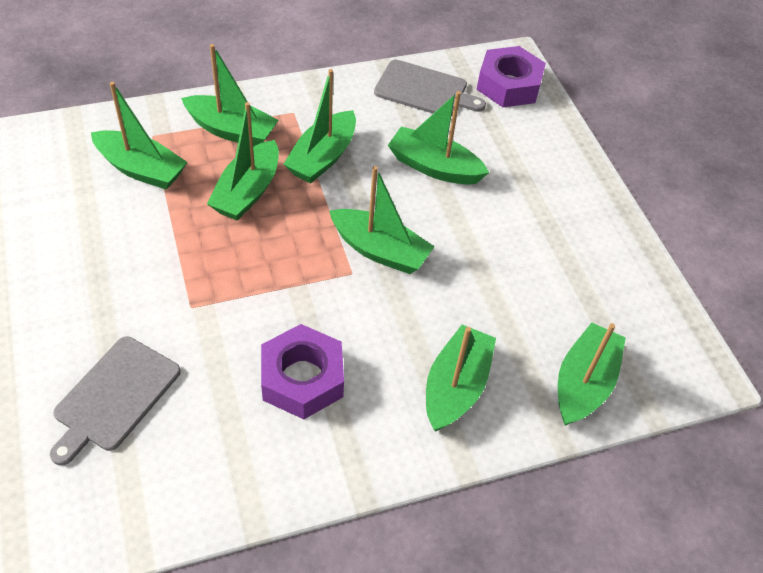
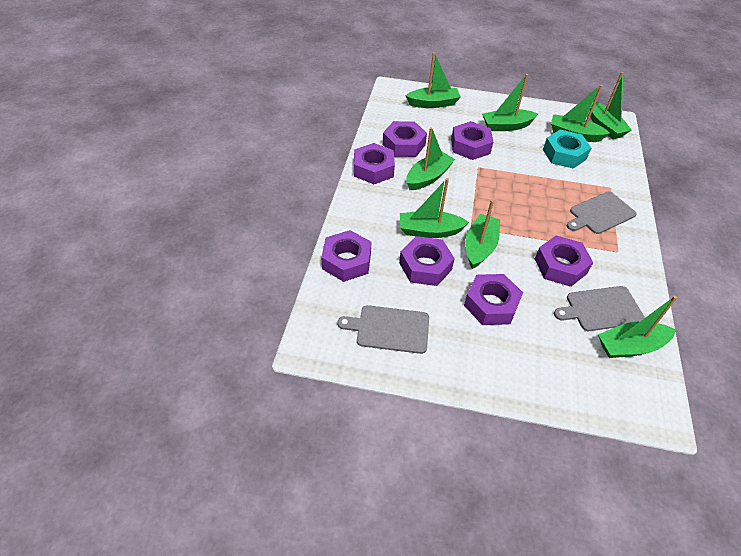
grey cutting board: [50,336,181,465] [374,59,486,116] = 2 -> [338,305,429,354] [554,286,645,331] [566,192,637,234] = 3
purple nut: [261,324,344,419] [477,46,546,107] = 2 -> [321,230,371,282] [354,143,395,184] [382,121,427,157] [399,236,455,286] [451,121,493,160] [464,274,523,325] [535,236,593,287] = 7
turquoise nut: none = 0 -> [543,130,591,169] = 1

